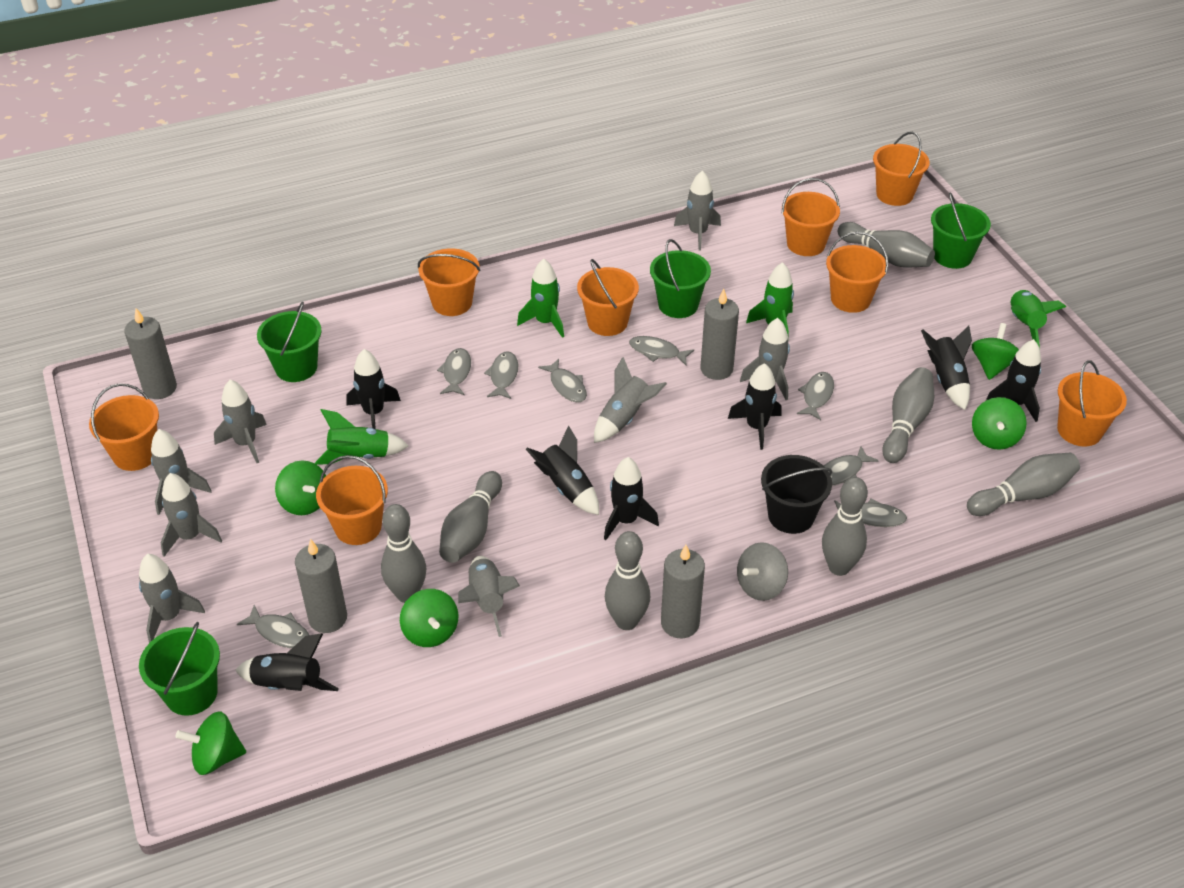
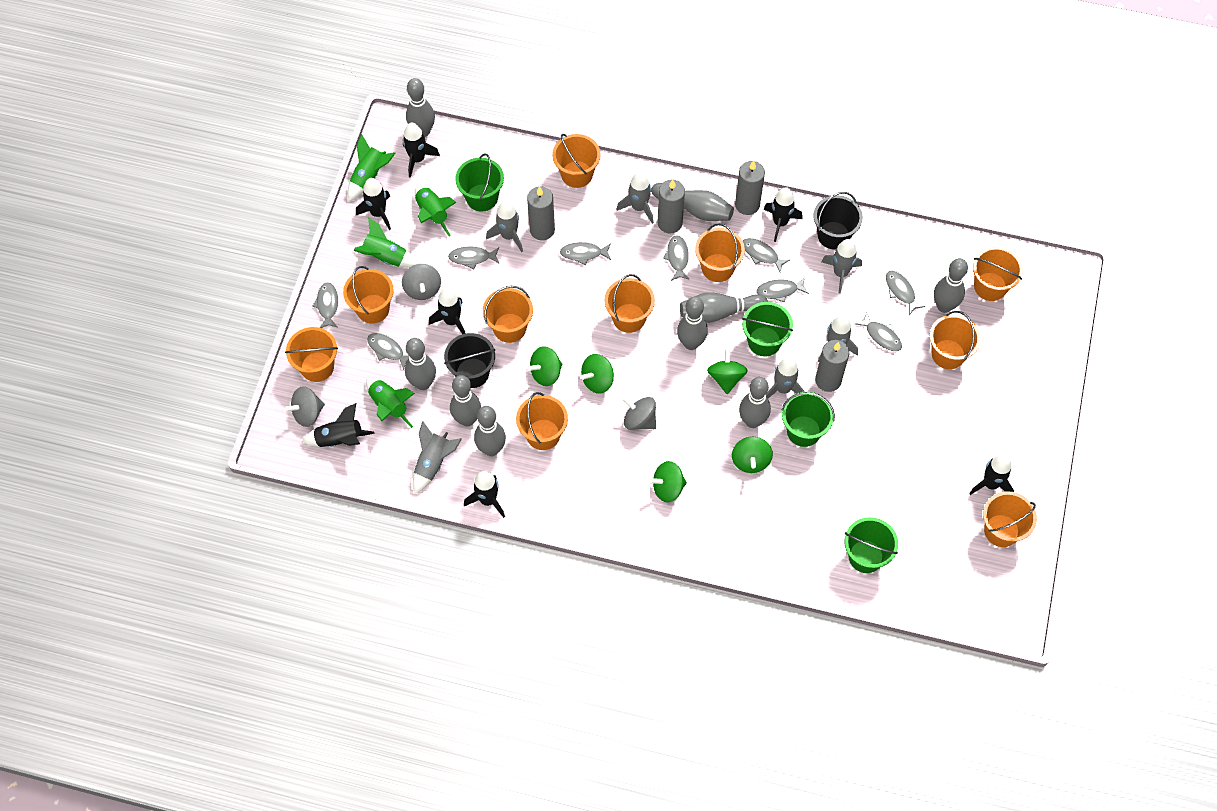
black bucket: [761,455,832,534] = 1 -> [444,333,495,388] [814,192,863,249] = 2
grey bowling pin: [381,504,426,603] [439,471,502,563] [605,531,650,630] [822,477,868,576] [838,222,935,267] [882,367,934,463] [967,453,1080,516] = 7 -> [405,338,436,390] [406,78,435,137] [450,375,481,426] [474,406,506,456] [651,183,734,221] [677,297,708,350] [680,292,768,323] [739,377,771,428] [934,258,968,313] = 9
grey fish: [237,605,309,648] [437,348,471,395] [484,351,518,399] [538,359,587,403] [629,336,694,365] [797,372,834,420] [824,446,879,486] [834,498,907,527] = 8 -> [312,282,338,328] [367,333,409,370] [448,246,499,269] [560,242,611,265] [663,235,690,281] [743,238,790,272] [756,277,809,303] [855,313,902,351] [886,271,925,315] = 9
grey rocket: [139,554,205,643] [151,429,212,515] [161,473,222,557] [214,380,267,463] [458,556,520,637] [594,357,667,443] [674,171,721,250] [740,318,790,400] = 8 -> [413,421,462,494] [486,201,523,252] [616,172,654,224] [766,357,805,398] [818,315,858,362] [821,239,862,294] = 6
grey spinning top: [737,542,788,601] = 1 -> [285,386,325,427] [402,264,441,300] [623,397,656,430] = 3
orange bucket: [89,383,159,471] [316,455,388,545] [418,248,480,316] [577,259,639,336] [782,178,840,256] [826,232,888,313] [873,132,930,206] [1057,360,1127,446] = 8 -> [285,327,338,382] [343,266,394,324] [483,286,533,343] [516,392,568,450] [552,134,601,188] [605,274,655,333] [695,223,745,282] [930,311,981,369] [973,247,1023,301] [983,491,1037,547] = 10

